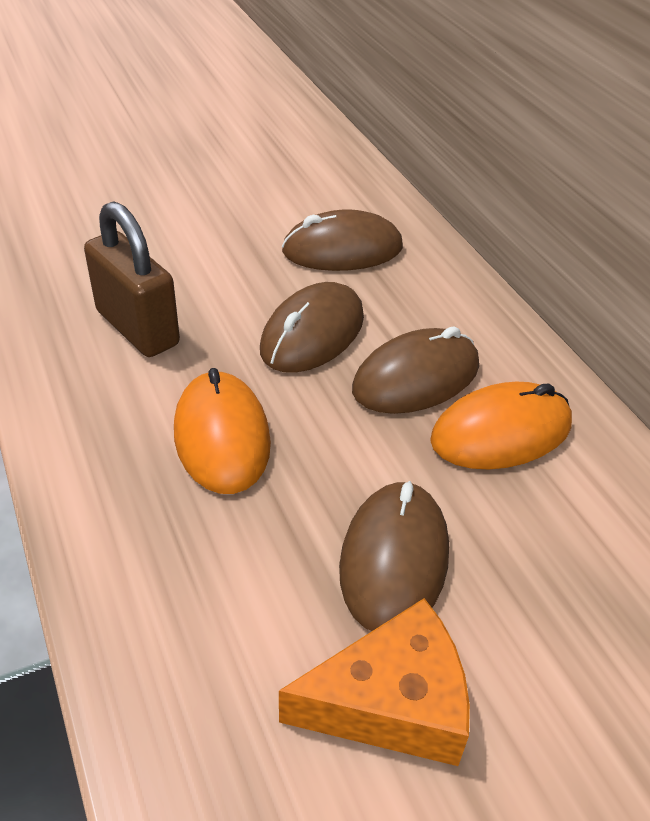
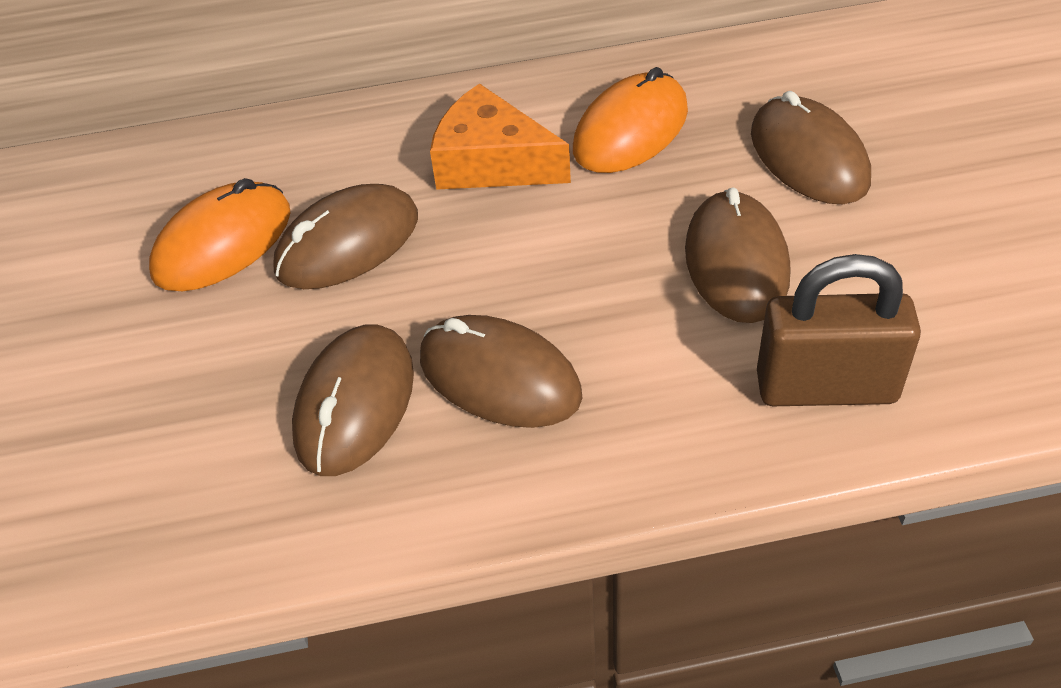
brown mouse: [260,282,364,373] [282,209,403,271] [339,481,449,631] [352,326,479,414] = 4 -> [273,184,418,289] [292,324,414,476] [420,315,582,428] [685,187,790,323] [751,91,871,204] = 5

